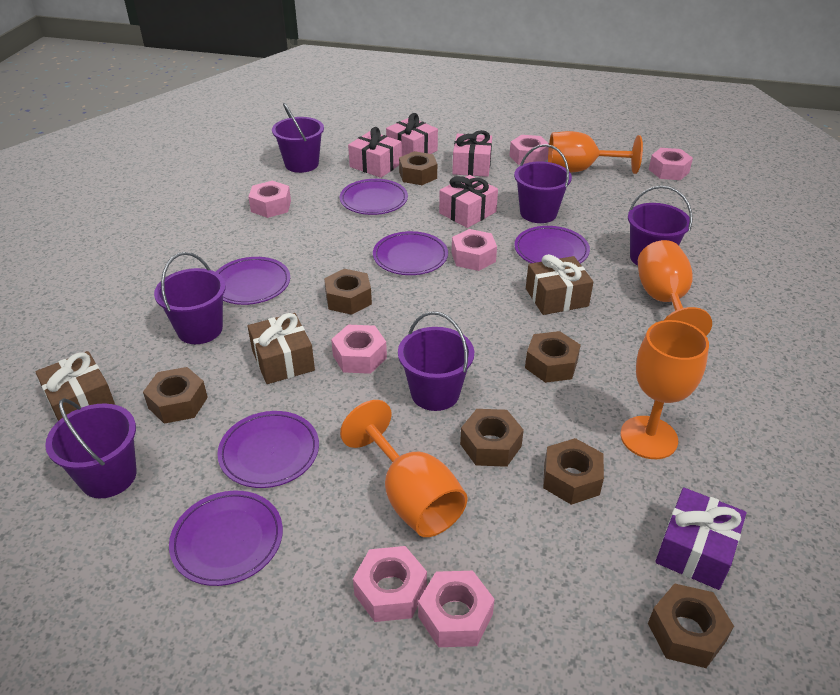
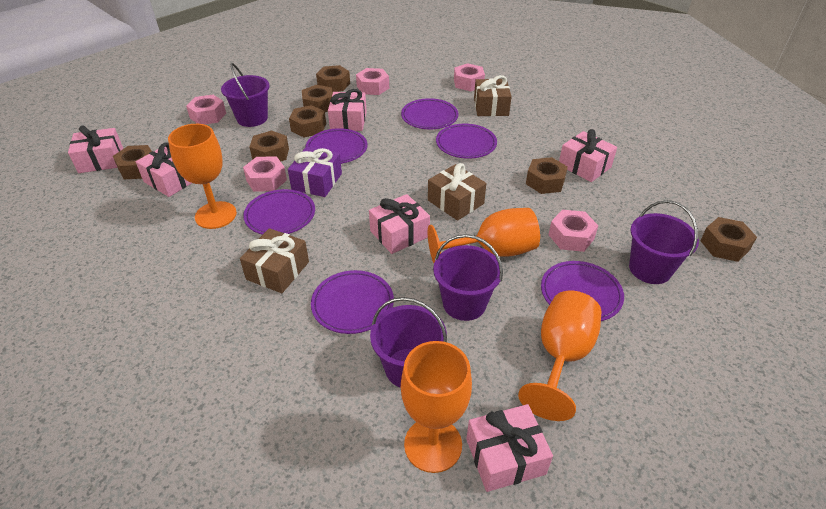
pink gift: [348,127,402,178] [386,113,438,156] [439,175,498,228] [452,130,492,177] = 4 -> [68,126,123,173] [136,142,192,197] [328,89,367,131] [369,194,430,254] [466,404,553,492] [559,129,617,182] = 6
pink nut: [248,181,291,218] [331,325,387,374] [353,546,427,622] [418,571,495,647] [452,229,497,271] [509,135,549,165] [649,148,693,180] = 7 -> [186,95,226,125] [243,157,287,191] [356,68,389,95] [454,63,485,91] [548,210,598,252] = 5
purple bucket: [45,398,136,498] [154,252,226,344] [272,103,324,173] [398,311,474,411] [514,144,572,223] [628,186,692,266] = 6 -> [221,63,270,127] [370,297,447,388] [433,234,503,321] [629,200,699,284] = 4

